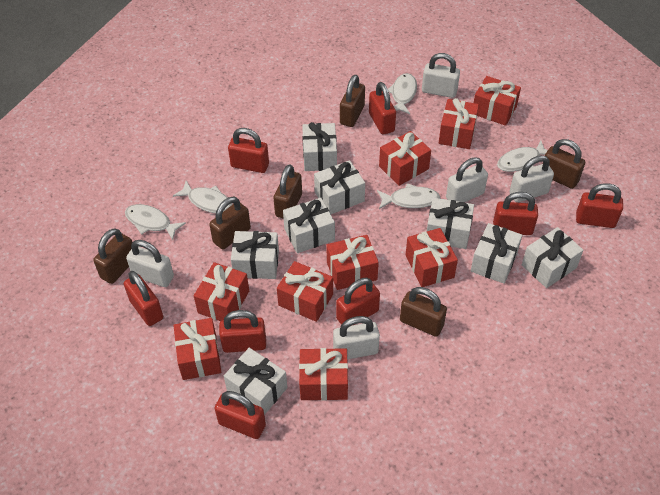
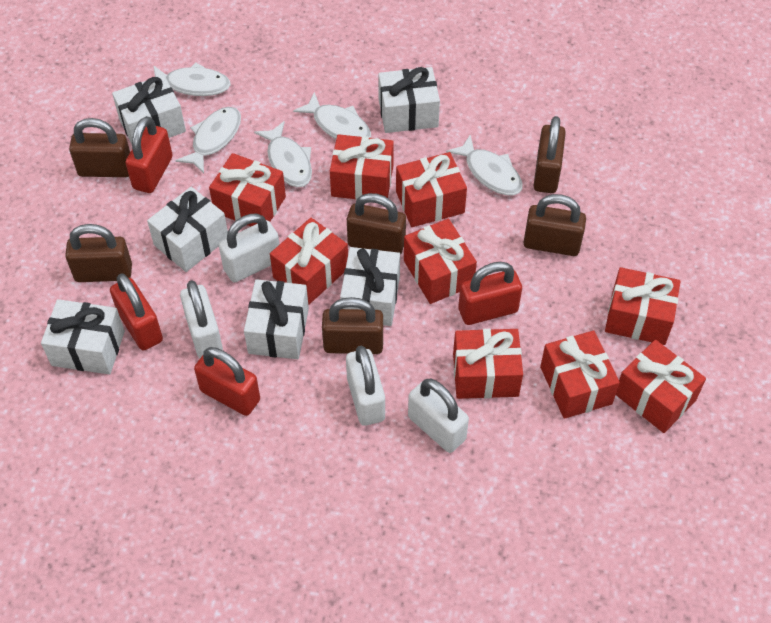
red padlock: [124,271,163,326] [215,391,266,439] [219,310,266,353] [228,128,269,173] [336,278,380,325] [369,82,396,135] [493,192,538,235] [576,183,623,228] = 8 -> [110,273,163,351] [126,116,173,193] [194,347,260,416] [458,262,522,325] = 4
white gift: [224,348,288,415] [231,231,279,279] [283,198,335,253] [302,122,337,171] [314,160,365,214] [427,198,474,249] [471,223,522,284] [522,227,584,288] = 8 -> [41,299,125,375] [112,75,186,144] [147,187,228,272] [244,279,309,359] [340,247,400,326] [378,67,440,133] = 6
white padlock: [126,240,174,287] [333,316,380,359] [422,53,460,98] [446,157,488,202] [509,155,554,202] = 5 -> [180,281,223,358] [219,214,279,283] [346,346,385,426] [408,379,469,453] = 4

